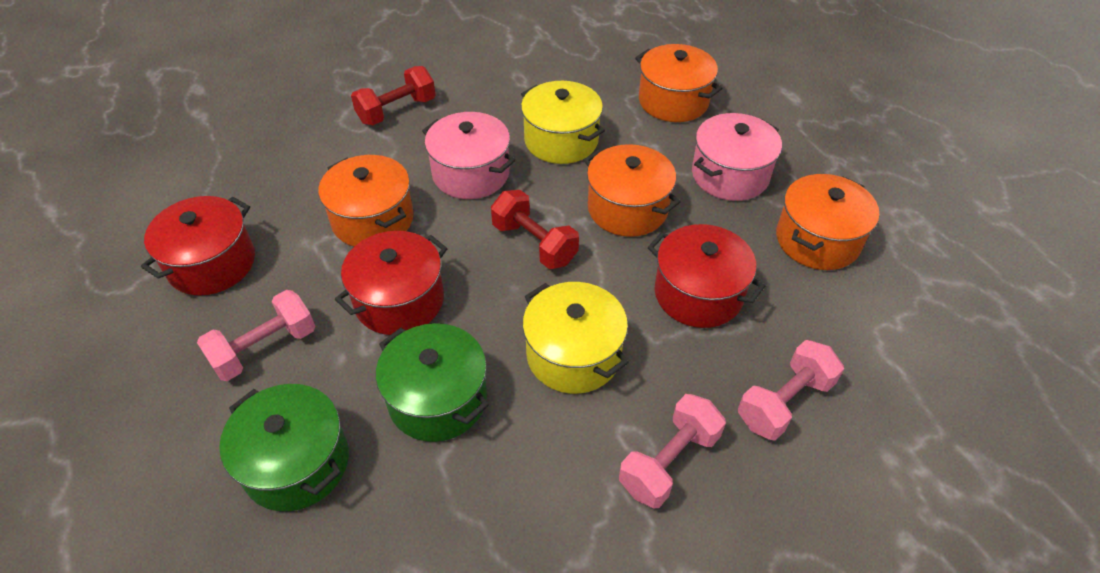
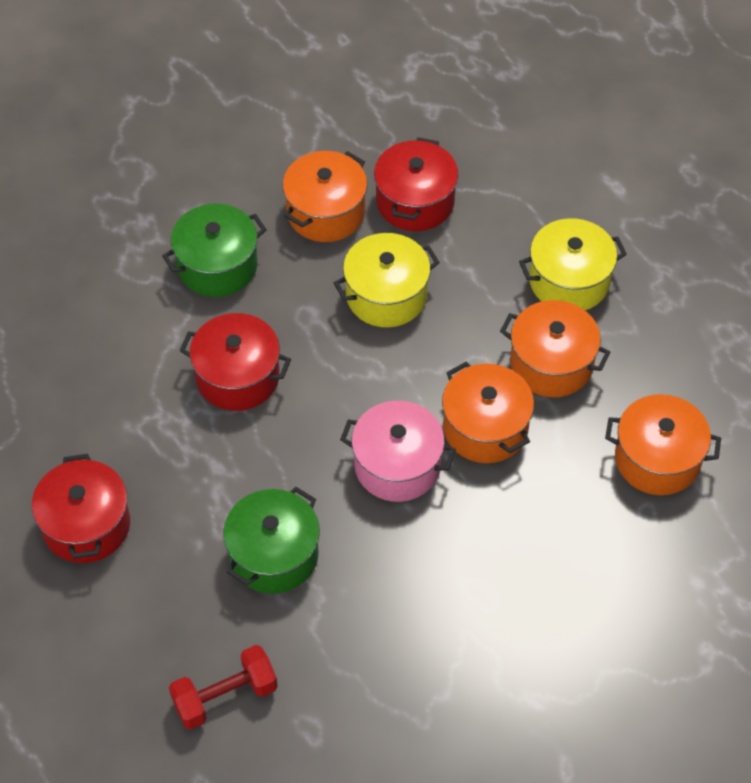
pink dumbbell: [197,290,315,381] [619,394,726,508] [738,340,844,440] = 3 -> none = 0
pink pot: [422,112,516,199] [692,113,782,201] = 2 -> [340,401,456,502] = 1
red dumbbell: [351,66,436,125] [491,190,579,269] = 2 -> [169,645,278,730] = 1

